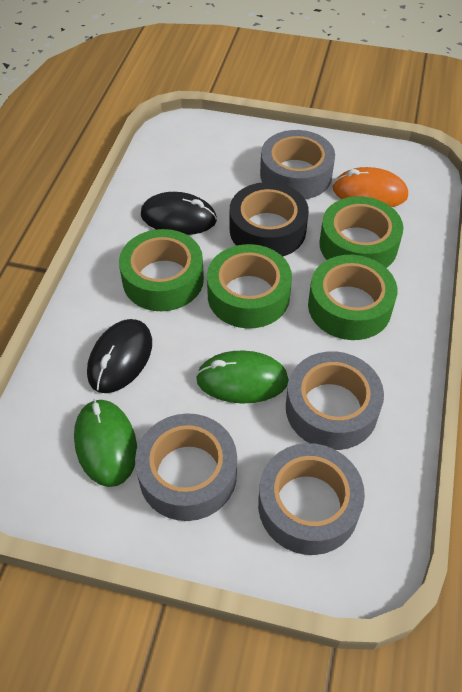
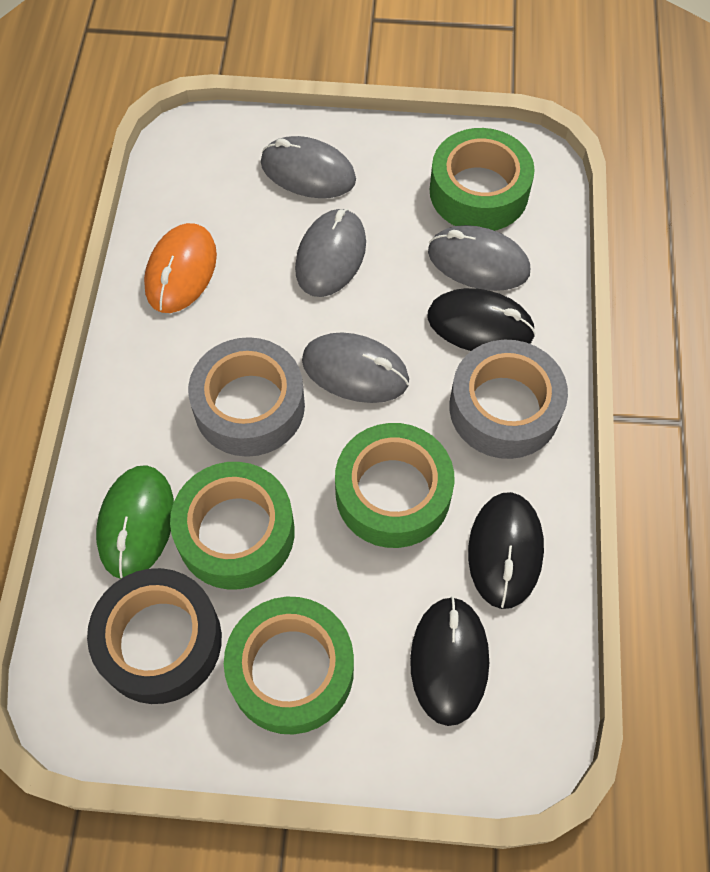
black mouse: [87,319,152,393] [141,192,217,235] = 2 -> [410,596,489,726] [427,288,536,351] [468,492,544,609] = 3
green mouse: [74,399,137,487] [196,350,289,404] = 2 -> [96,465,174,579] = 1
grey mouse: none = 0 -> [261,136,356,198] [295,209,366,297] [302,332,409,403] [428,225,530,291] = 4
grey tape: [135,413,237,521] [258,443,365,555] [260,130,335,199] [286,351,384,450] = 4 -> [188,337,305,457] [449,340,568,459] = 2

